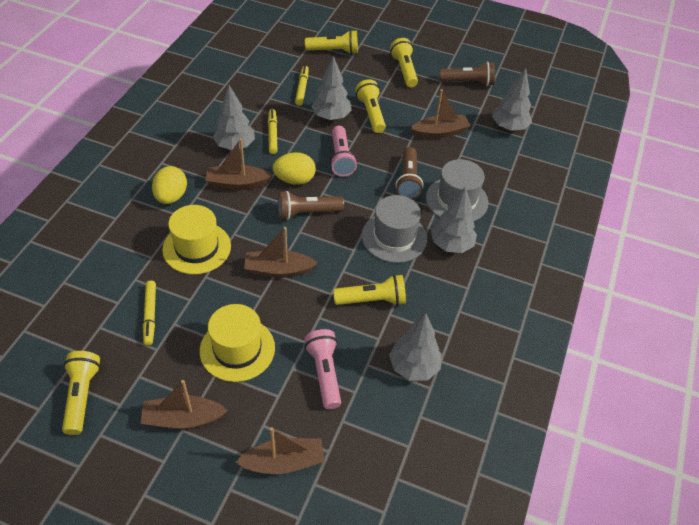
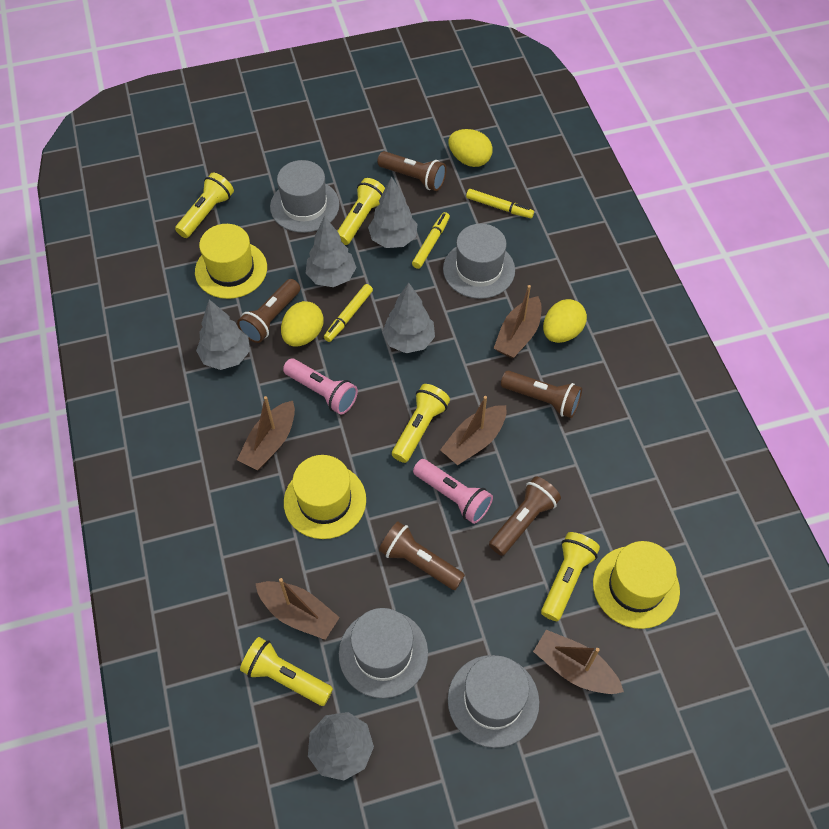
brown flashlight: [278,191,344,220] [395,147,424,199] [439,62,495,86] = 3 -> [237,279,300,343] [377,151,447,191] [379,522,465,590] [489,476,561,556] [501,370,582,418] = 5
grey hat: [362,195,427,263] [426,159,488,221] = 2 -> [270,160,340,233] [339,608,428,698] [443,224,515,299] [448,655,539,748] = 4
yellow egg: [152,166,187,204] [273,152,315,185] = 2 -> [281,301,324,346] [448,129,492,167] [543,299,587,343] = 3
yellow hat: [162,205,231,274] [200,304,275,382] = 2 -> [195,224,267,299] [284,455,366,539] [593,541,680,629] = 3

